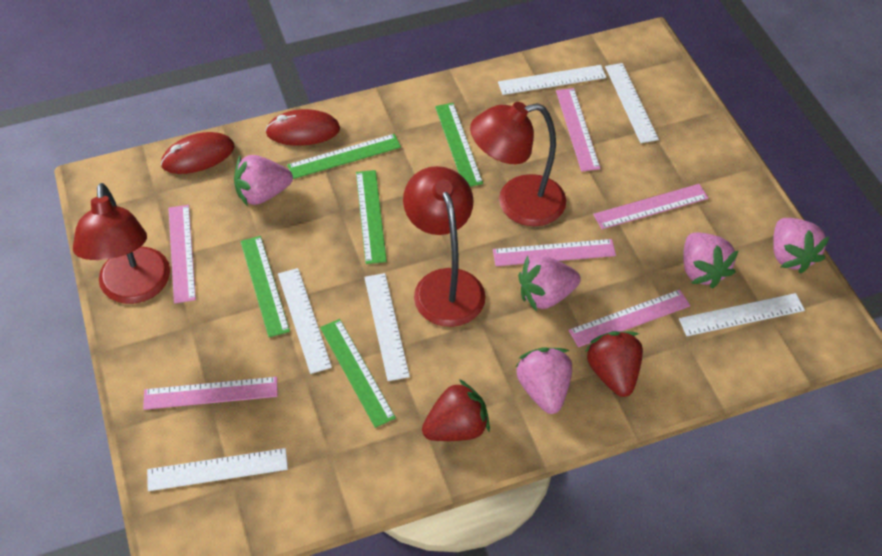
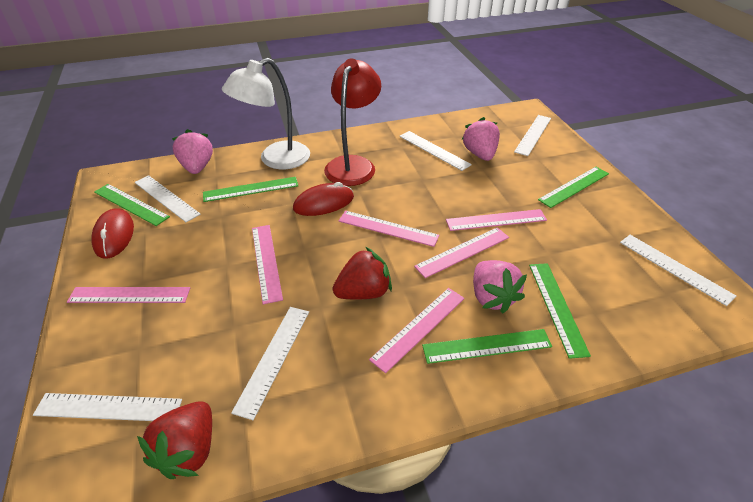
pink strawberry: [234,155,293,206] [516,347,572,414] [518,256,581,311] [683,232,739,289] [773,218,829,274] = 5 -> [172,129,213,174] [461,117,500,161] [473,260,527,313] = 3
red lamp: [73,183,170,304] [403,166,486,327] [470,102,566,226] = 3 -> [324,58,381,186] = 1
white lamp: none = 0 -> [222,58,310,169] = 1

